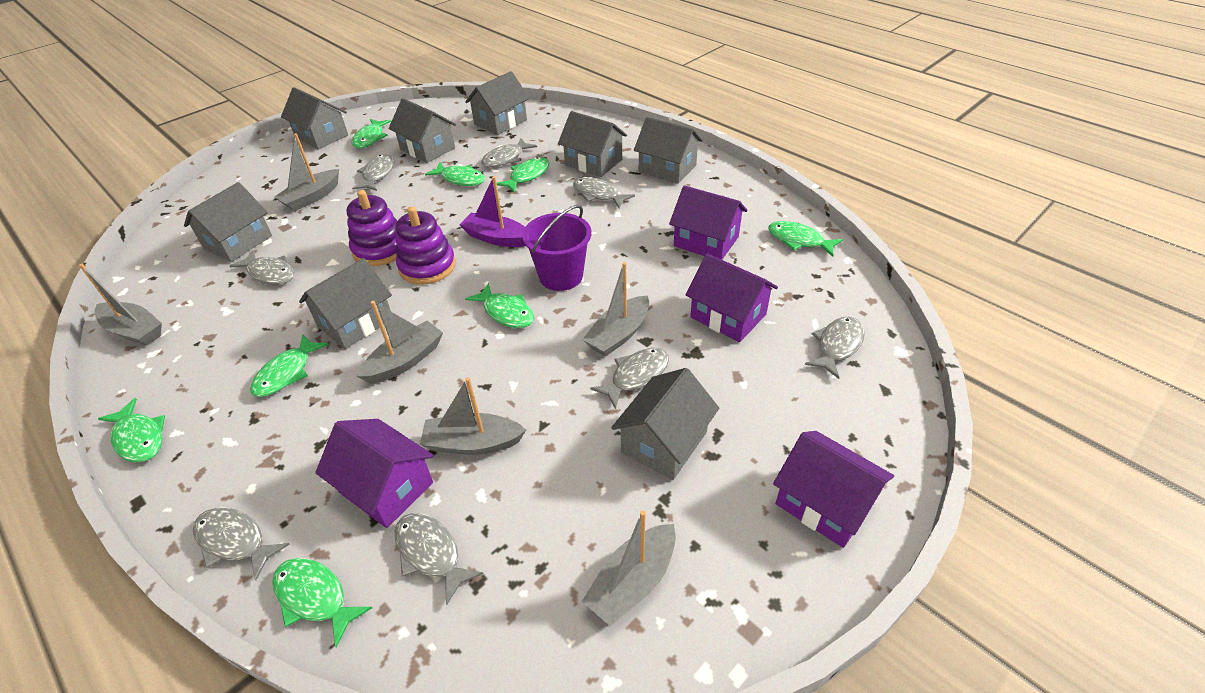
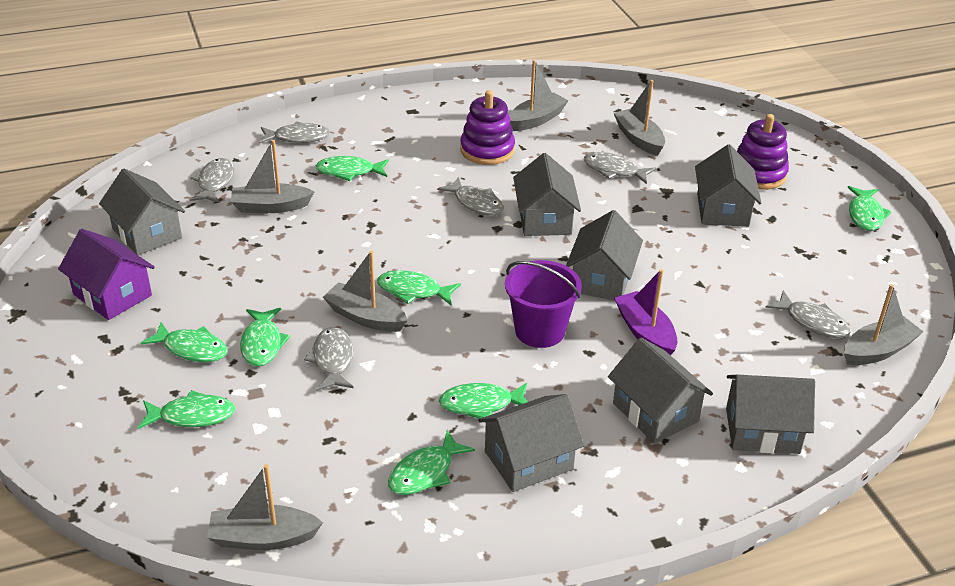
grey fish: [193,507,290,581] [230,250,294,285] [352,154,395,191] [395,513,483,605] [481,138,537,167] [573,177,635,209] [590,348,669,409] [805,317,865,379] = 8 -> [190,158,234,203] [259,121,330,144] [304,327,354,391] [437,177,504,216] [584,152,656,184] [765,290,851,338] = 6
grey house: [184,182,272,262] [281,87,348,150] [299,258,392,349] [389,98,456,163] [465,71,529,135] [558,111,627,177] [611,368,719,480] [634,117,703,184] = 8 -> [99,169,185,255] [478,394,584,492] [513,153,581,236] [566,210,643,301] [608,338,713,443] [695,144,761,227] [726,375,815,454] = 7
purple house: [315,419,434,528] [669,185,748,260] [685,253,778,342] [773,431,894,548] = 4 -> [58,229,155,320] = 1

